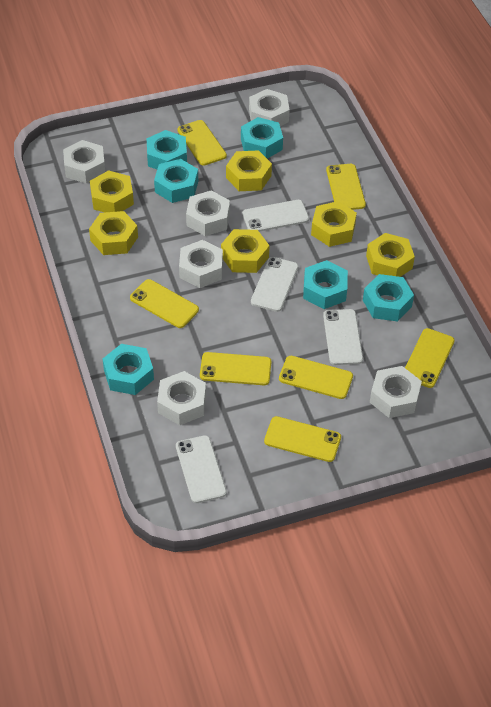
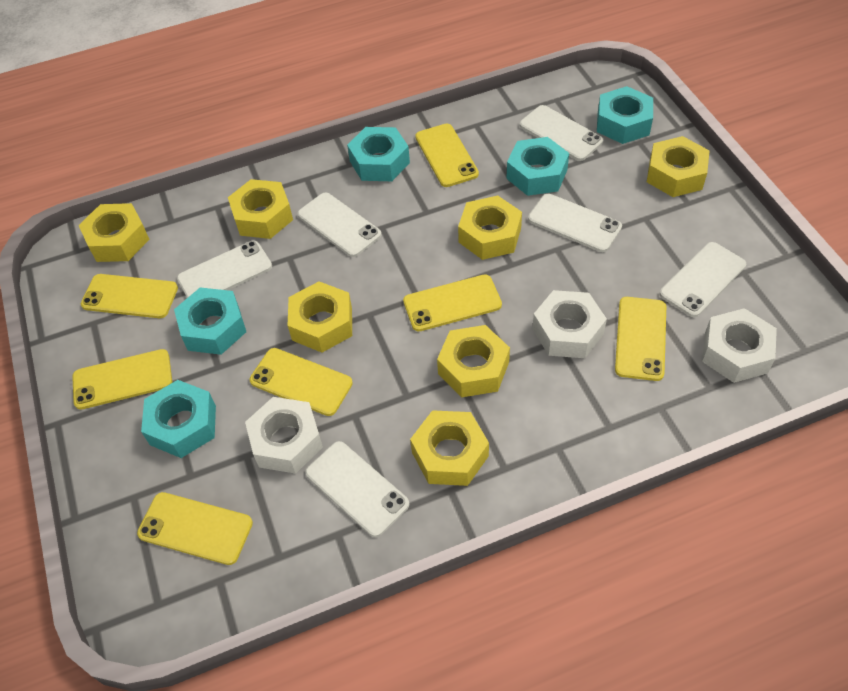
turquoise nut: [103,344,154,395] [146,130,187,169] [154,159,198,203] [241,117,283,159] [303,260,348,309] [363,274,414,322] = 6 -> [141,380,216,458] [174,287,246,355] [347,127,410,181] [506,137,569,196] [597,86,653,144] = 5
white nut: [63,140,105,184] [157,371,206,425] [179,240,223,288] [186,190,230,236] [249,89,289,126] [370,366,422,418] = 6 -> [245,397,323,474] [532,290,607,358] [702,308,777,383] = 3
white phone: [176,435,227,503] [242,200,309,232] [251,257,299,312] [323,309,363,365] = 4 -> [177,241,272,298] [298,193,381,257] [305,441,409,537] [520,105,603,161] [528,194,622,252] [660,242,746,317] = 6
yellow nut: [89,211,138,255] [90,170,134,212] [221,229,270,273] [226,150,272,191] [311,201,357,247] [366,233,415,277] = 6 -> [79,203,150,262] [228,179,293,239] [288,281,352,353] [410,410,489,486] [437,325,510,397] [458,196,522,260] [647,136,710,197] = 7

